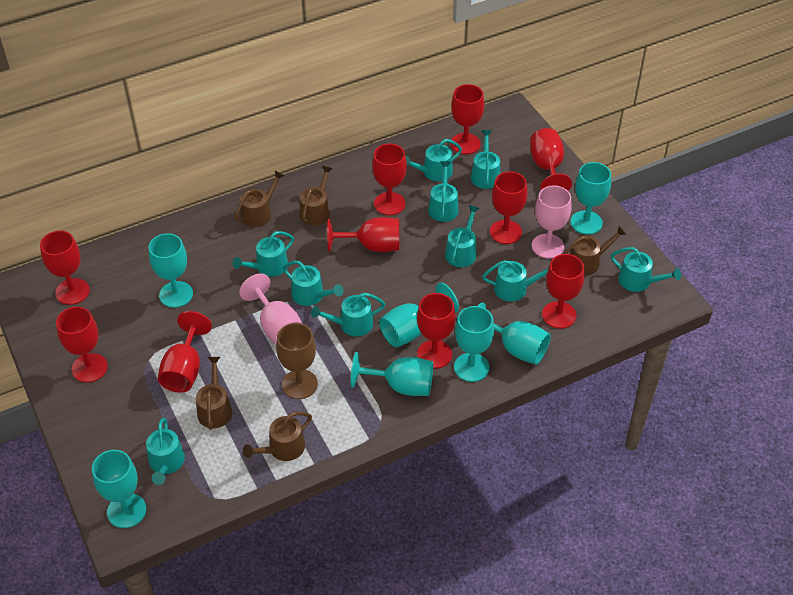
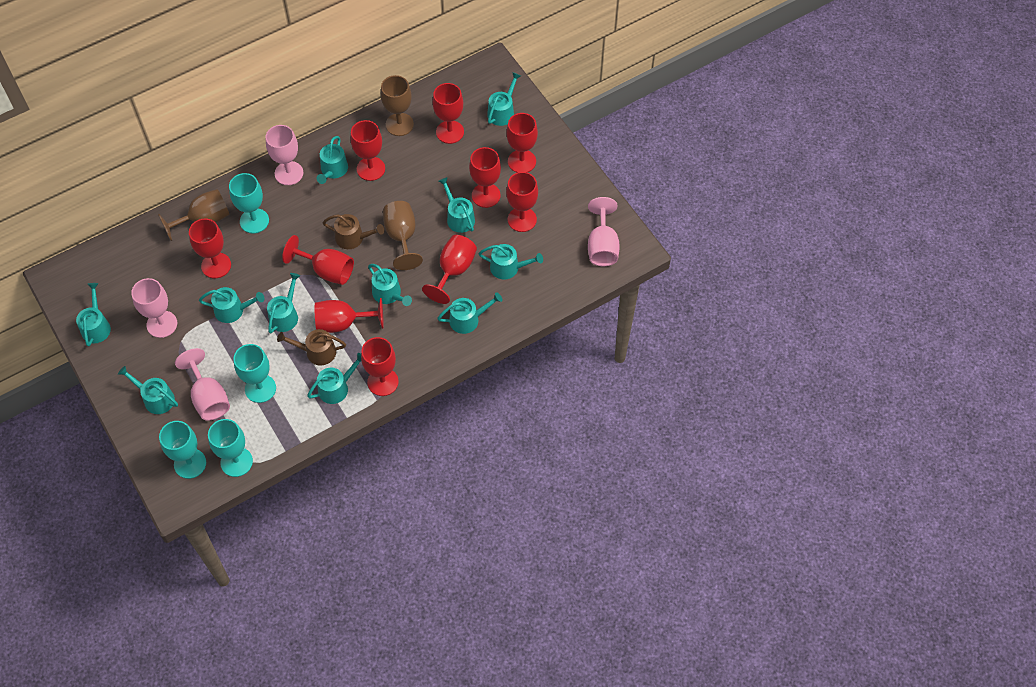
brown goblet: [276,323,318,399] = 1 -> [158,189,230,241] [381,75,414,136] [383,201,423,270] = 3
brown watering can: [196,357,232,430] [235,171,284,227] [243,412,312,461] [299,166,333,226] [563,226,627,275] = 5 -> [277,329,346,366] [323,214,385,249] = 2
pink goblet: [239,273,303,344] [532,185,572,259] = 2 -> [131,278,177,338] [175,348,230,421] [265,125,303,185] [588,197,620,266] = 4
turquoise goblet: [92,450,146,528] [149,233,193,308] [351,352,433,396] [379,283,459,347] [454,306,494,382] [478,302,551,365] [571,162,611,235] = 7 -> [159,421,206,479] [208,419,253,477] [229,173,269,233] [233,344,276,403] = 4
turquoise watering can: [146,418,185,485] [233,231,294,277] [283,261,343,306] [311,293,385,336] [406,139,462,181] [428,161,459,222] [445,205,480,267] [471,130,500,189] [482,260,548,302] [611,247,681,292] = 10 -> [76,283,111,346] [118,366,178,414] [199,287,264,323] [267,273,300,333] [307,353,361,404] [317,136,348,184] [368,264,412,306] [437,292,503,334] [438,177,475,233] [478,244,543,280] [487,72,521,126] = 11

